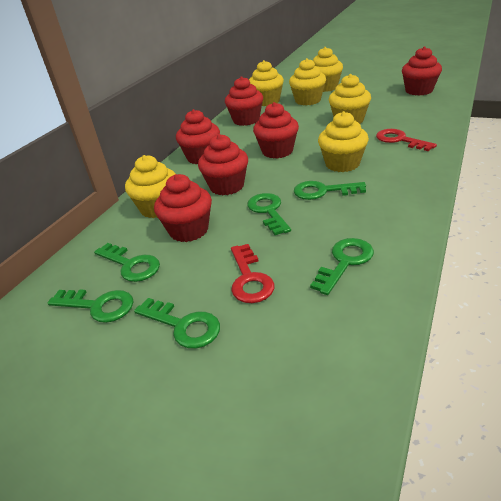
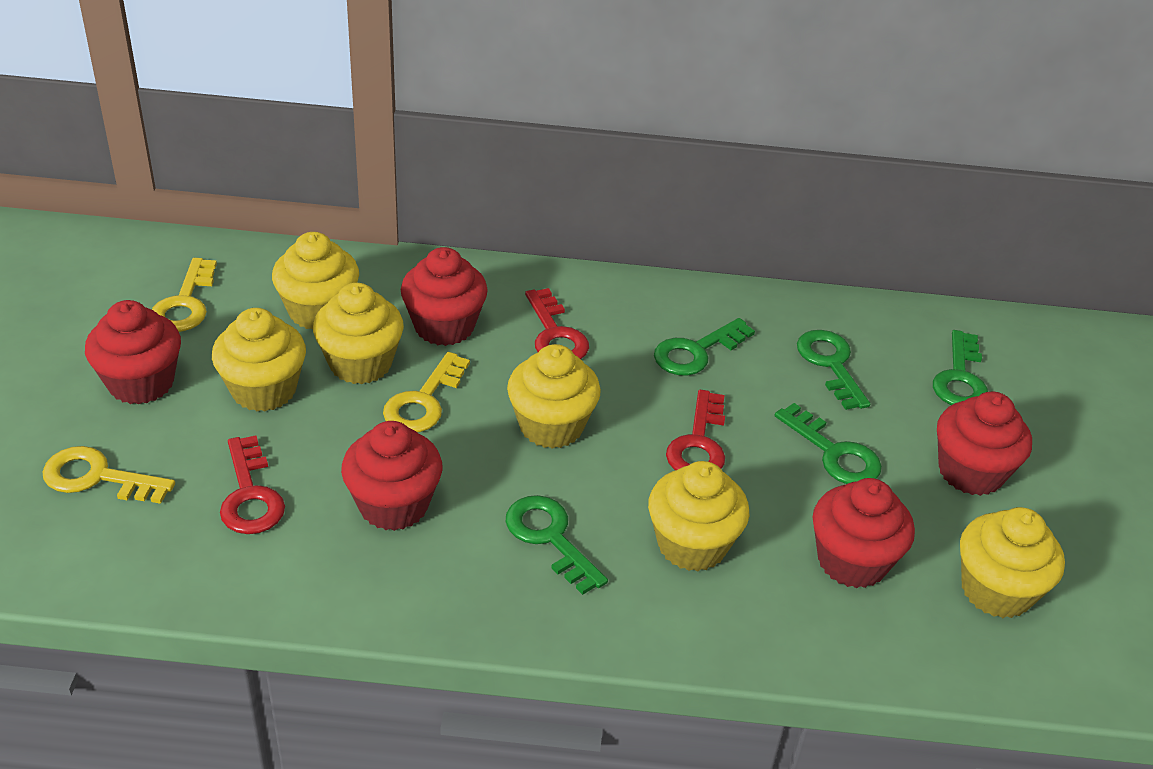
green key: [48,289,133,323] [94,243,160,282] [134,298,220,349] [247,193,291,235] [294,181,366,200] [310,238,374,295] = 6 -> [506,495,608,595] [654,318,755,376] [775,403,882,484] [797,330,870,410] [933,330,988,405] = 5
red cupcake: [154,174,212,242] [176,109,220,164] [198,134,248,195] [225,76,263,126] [253,102,299,159] [402,46,442,96] = 6 -> [85,300,181,405] [341,421,442,531] [401,247,488,346] [813,478,915,588] [937,391,1032,496] = 5
red key: [231,244,274,303] [376,129,437,151] = 2 -> [220,435,285,534] [525,288,589,359] [666,390,725,470] = 3
yellow key: none = 0 -> [43,446,175,504] [152,258,217,332] [383,352,470,432] = 3

